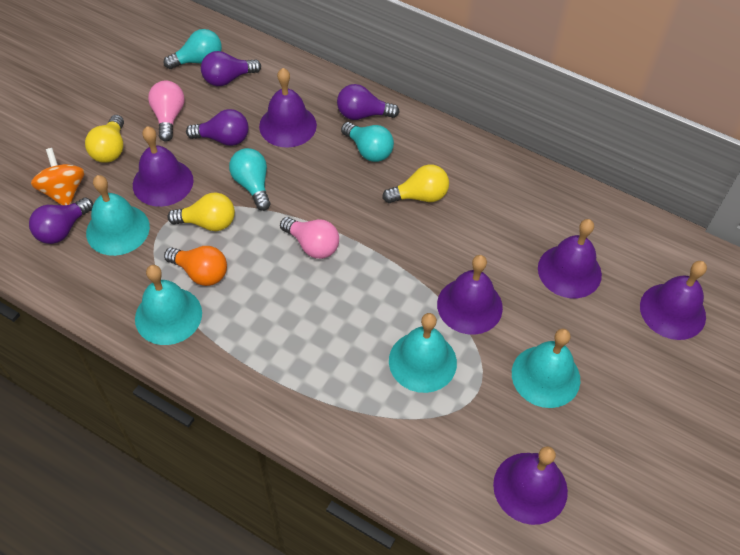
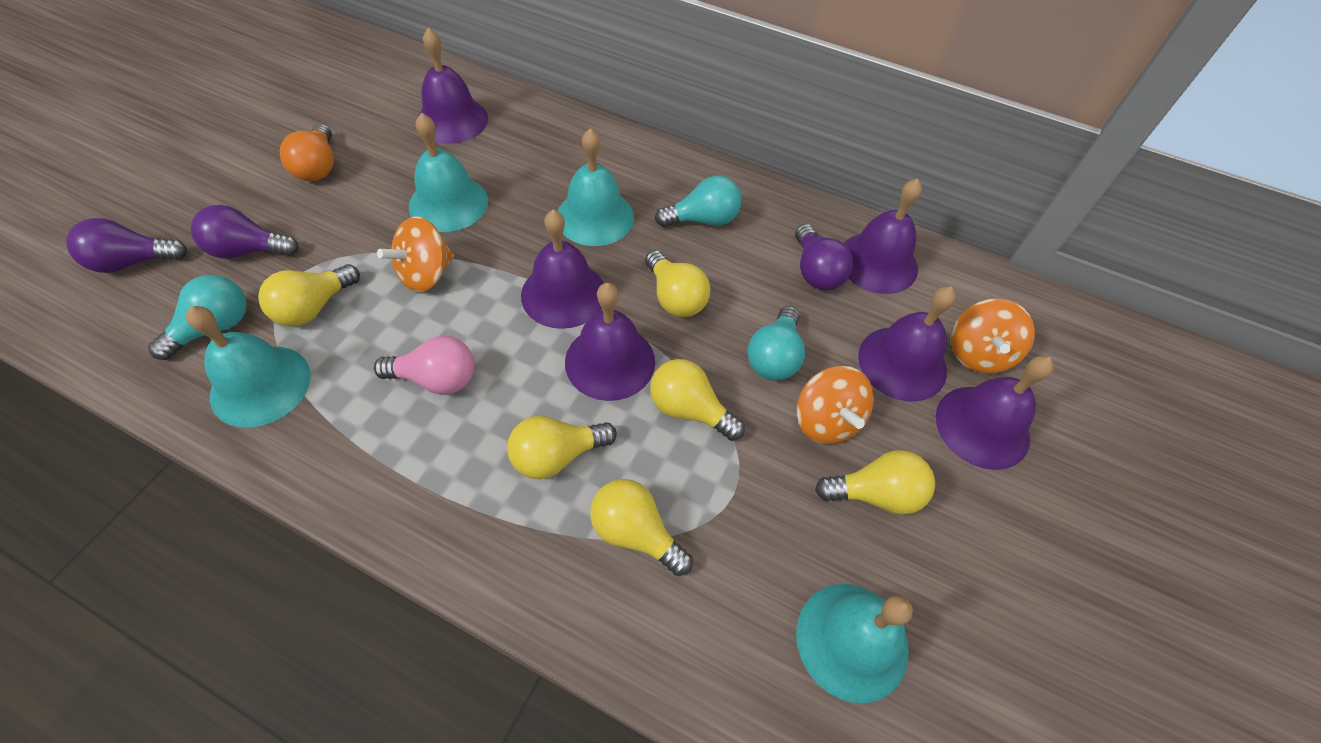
orange spinning top: [31,148,85,205] = 1 -> [377,217,454,292] [797,366,874,444] [951,299,1035,373] = 3
pink light bulb: [148,81,185,141] [280,217,339,259] = 2 -> [374,336,475,395] = 1
purple light bulb: [29,198,93,244] [186,109,249,146] [201,51,261,86] [337,84,399,120] = 4 -> [66,218,187,273] [191,205,298,258] [795,224,853,290] = 3
yellow light bulb: [85,115,124,163] [167,192,235,231] [382,164,449,203] = 3 -> [258,264,360,327] [507,416,617,479] [590,479,693,576] [645,250,710,317] [650,359,745,441] [815,450,935,514] = 6

